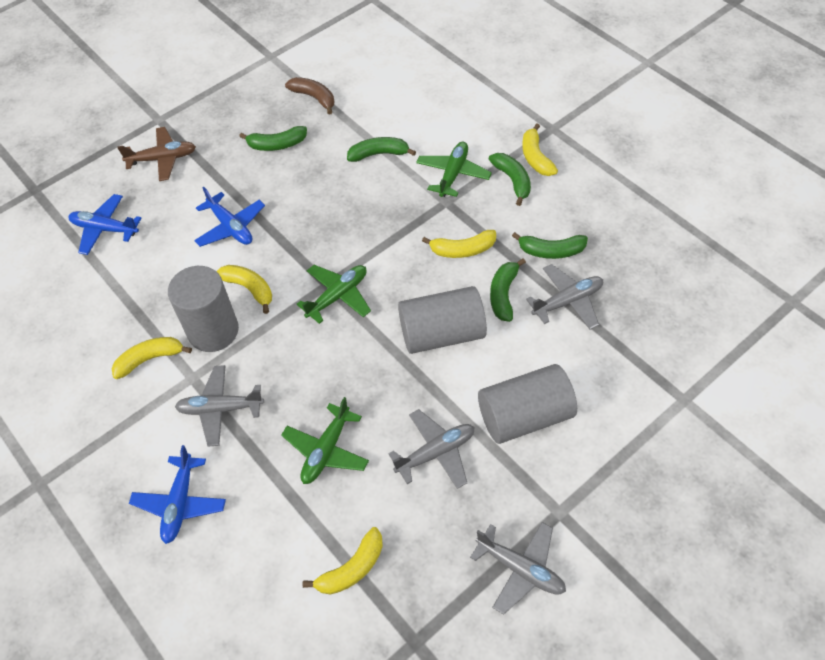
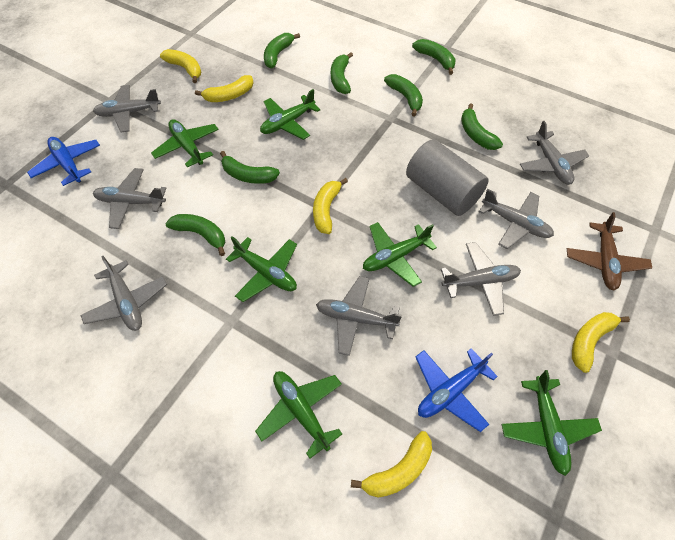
blue plane: [68,194,141,255] [129,445,226,544] [194,187,265,247] = 3 -> [27,137,100,186] [415,348,498,432] = 2
brown banana: [285,77,334,115] = 1 -> none = 0
green banana: [239,126,307,151] [347,137,416,162] [489,153,531,206] [490,258,526,322] [512,232,588,259] = 5 -> [165,214,225,256] [220,151,280,184] [264,33,300,68] [331,52,353,94] [384,74,423,117] [412,39,455,75] [461,103,503,150] = 7
green plane: [281,397,369,484] [297,265,371,324] [416,142,492,197] = 3 -> [151,119,219,167] [226,236,297,302] [255,371,342,458] [260,89,320,140] [363,222,437,287] [501,370,602,476] = 6
grey cylinder: [168,266,239,352] [398,286,487,354] [478,364,577,444] = 3 -> [406,139,489,216] = 1
grey plane: [175,365,264,446] [388,409,474,489] [470,522,566,615] [526,264,603,329] = 4 -> [80,256,167,331] [93,85,161,132] [93,168,167,229] [316,276,402,356] [441,242,521,316] [479,189,554,249] [520,121,589,185] = 7

